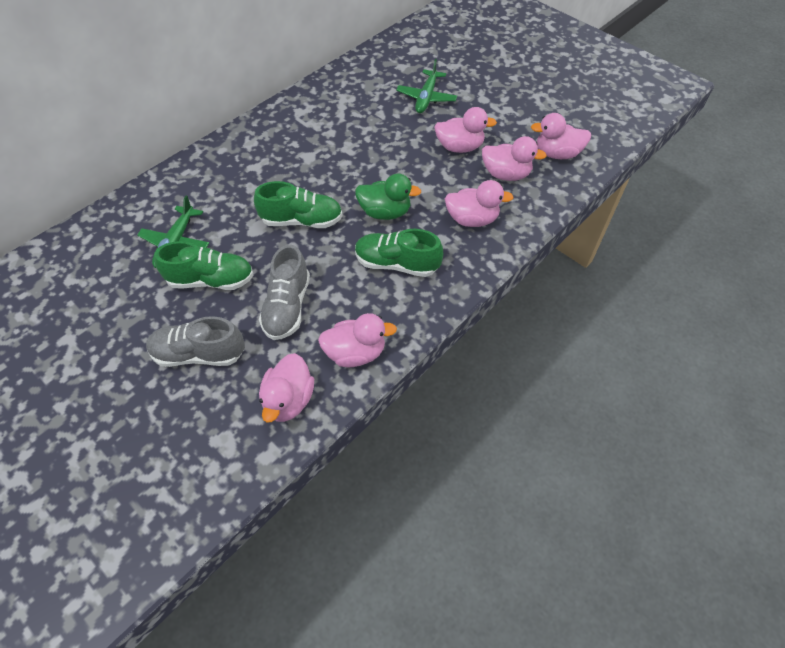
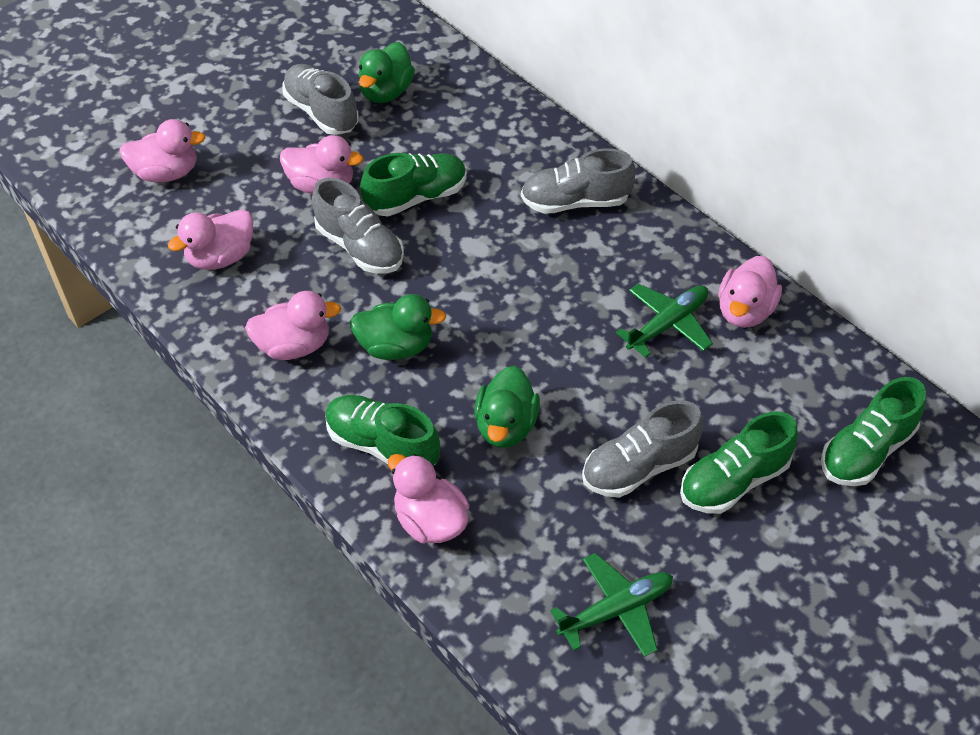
green duck: [355,174,421,220] = 1 -> [350,294,446,360] [359,42,415,103] [474,366,540,448] = 3
green shoe: [154,241,254,290] [254,181,343,228] [355,229,443,277] = 3 -> [325,395,440,466] [360,153,467,216] [680,412,798,514] [821,377,926,486] = 4
grey shoe: [146,316,245,367] [259,244,310,340] = 2 -> [282,64,359,135] [312,178,404,273] [521,148,636,214] [582,400,703,498] = 4

